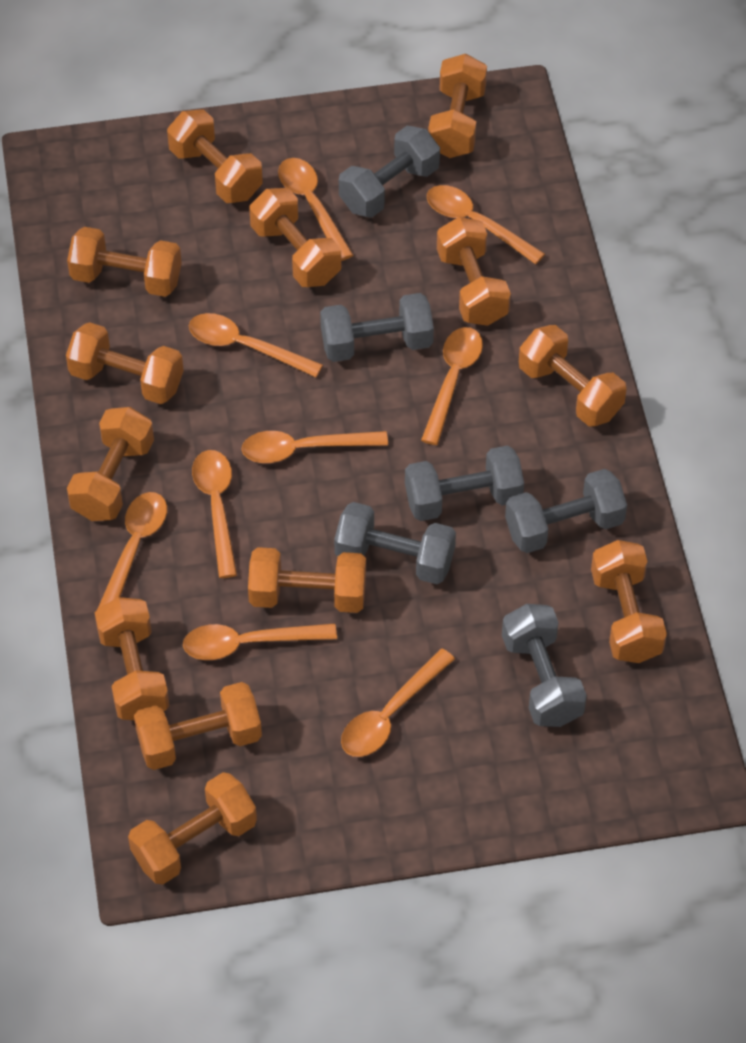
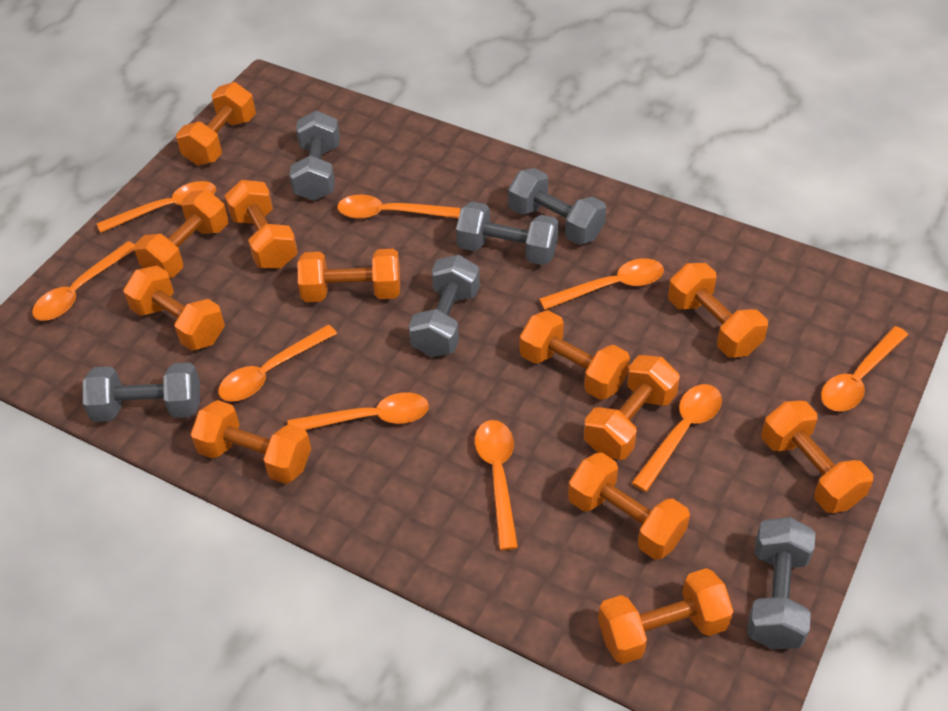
orange dumbbell: [66,322,184,404] [67,227,182,297] [67,407,154,521] [95,597,170,720] [128,772,257,885] [134,682,262,770] [167,109,263,203] [248,547,366,613] [249,188,341,287] [428,54,487,158] [437,217,511,326] [519,325,626,426] [591,540,667,663] = 13 -> [123,266,225,351] [134,190,228,278] [176,82,256,165] [190,400,311,484] [225,180,298,269] [297,249,400,302] [520,310,630,400] [568,452,690,560] [584,355,680,460] [598,568,734,664] [668,263,768,358] [762,400,873,513] = 12

